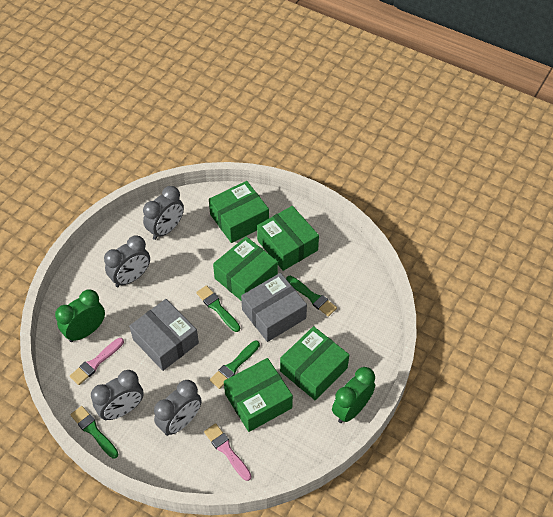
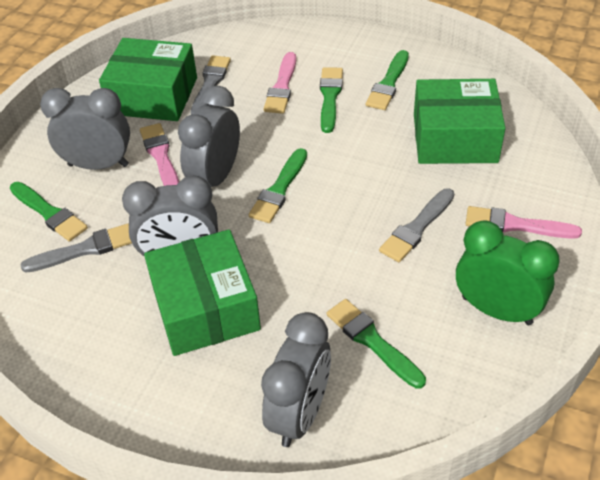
green box: [209,181,269,243] [213,236,278,300] [224,358,293,432] [257,206,319,271] [280,326,349,400] = 5 -> [99,38,197,121] [144,229,261,356] [414,79,506,164] = 3
green brush: [70,406,118,459] [196,285,240,332] [210,341,260,389] [286,275,337,317] = 4 -> [10,182,88,242] [249,148,307,223] [320,67,343,133] [327,299,426,389] [366,50,409,110] = 5
green clock: [55,289,105,342] [332,367,375,423] = 2 -> [456,220,560,325] = 1
grey box: [129,299,199,371] [241,273,307,342] = 2 -> none = 0
grey brush: none = 0 -> [20,224,132,273] [191,56,231,115] [379,189,455,262] = 3
pink brush: [70,338,124,385] [204,423,251,481] = 2 -> [140,123,179,186] [264,52,296,114] [466,206,582,239] = 3

